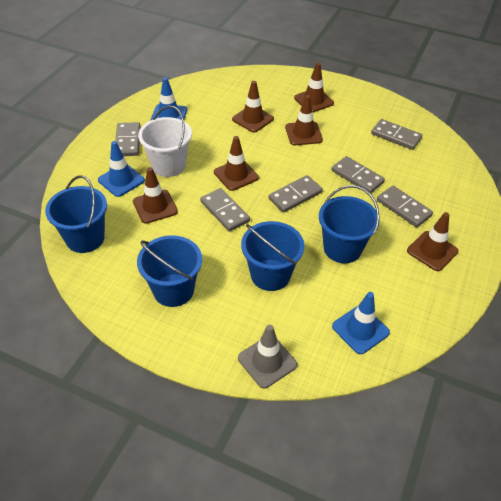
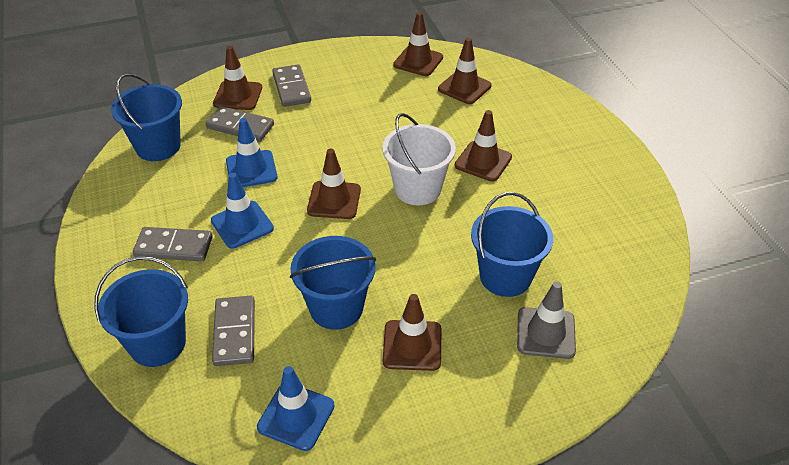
grey domino: [115,122,141,156] [200,188,250,232] [268,175,323,213] [331,156,385,193] [371,119,422,150] [377,186,433,227] = 6 -> [133,227,213,261] [206,106,274,142] [212,296,255,366] [272,64,311,107] = 4

